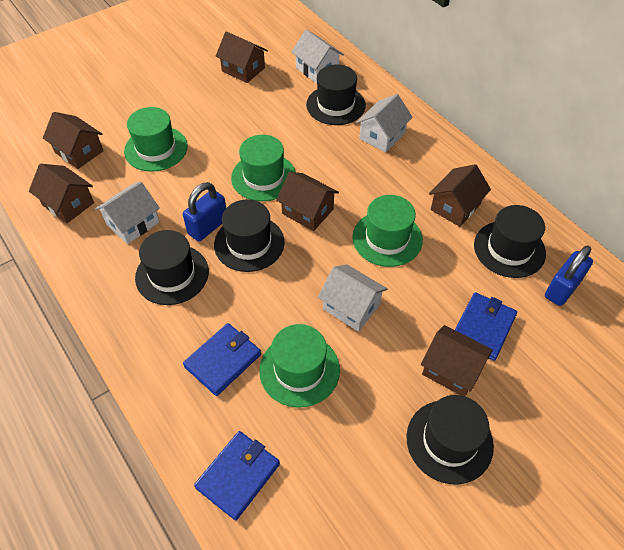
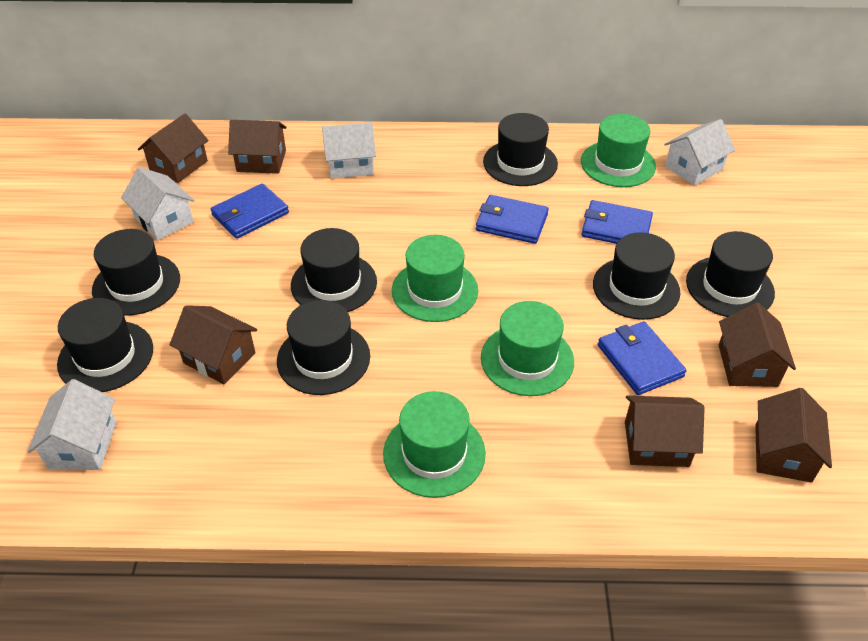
black hat: [135,230,209,305] [214,199,285,272] [306,64,366,125] [407,395,494,485] [474,205,546,278] = 5 -> [57,298,153,392] [92,229,180,316] [277,300,370,395] [291,228,377,312] [483,113,558,186] [593,232,681,320] [686,231,775,317] = 7
blue padlock: [183,182,226,241] [545,246,593,306] = 2 -> none = 0
blue wallet: [183,323,261,396] [194,431,280,520] [455,292,517,361] = 3 -> [211,183,289,239] [476,195,549,244] [582,200,653,244] [598,321,687,395] = 4

